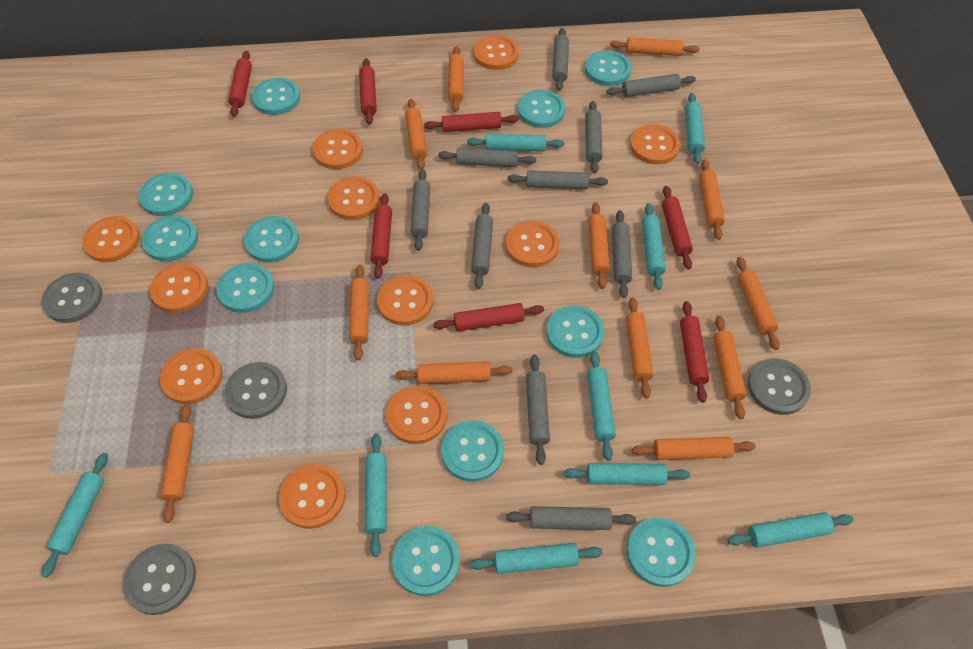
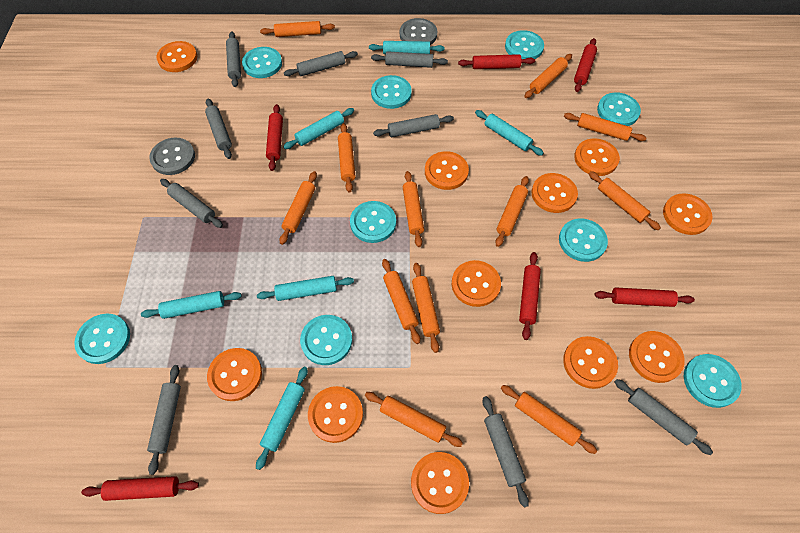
grey button: [41,273,102,323] [123,543,196,615] [225,362,287,419] [748,358,811,415] = 4 -> [149,138,195,175] [400,18,437,45] = 2
grey rolling pin: [411,169,430,251] [438,148,536,168] [471,203,493,289] [506,506,636,530] [508,171,608,189] [526,355,550,465] [552,28,569,91] [585,101,603,173] [607,74,696,97] [612,210,632,298] = 10 -> [147,365,181,475] [160,179,223,228] [205,98,232,159] [226,31,241,87] [284,51,358,76] [371,51,448,68] [373,114,454,137] [483,396,529,508] [615,379,713,455] = 9
red rolling pin: [228,51,252,117] [359,58,377,125] [371,193,392,279] [424,112,519,132] [433,303,544,331] [662,186,693,269] [680,301,709,403] = 7 -> [81,476,199,501] [266,104,283,171] [458,54,535,69] [519,252,541,340] [574,38,597,92] [595,288,695,307] = 6
turquoise button: [139,173,193,216] [142,215,198,262] [217,263,275,313] [244,216,299,262] [252,78,300,115] [392,526,460,596] [441,420,504,482] [518,90,566,128] [546,305,605,358] [585,50,632,86] [627,517,696,587] = 11 -> [74,314,130,364] [242,47,282,78] [300,315,352,365] [350,201,396,243] [371,75,412,109] [505,30,544,59] [559,218,608,262] [597,92,641,126] [684,354,742,408] = 9
turquoise rolling pin: [42,453,108,578] [365,434,387,557] [467,134,564,152] [470,543,602,574] [564,463,690,485] [587,351,616,461] [642,203,666,290] [685,93,705,164] [727,512,854,548] = 9 -> [141,291,242,319] [256,367,308,470] [257,276,354,301] [283,108,354,149] [369,41,445,54] [475,110,544,156] = 6

